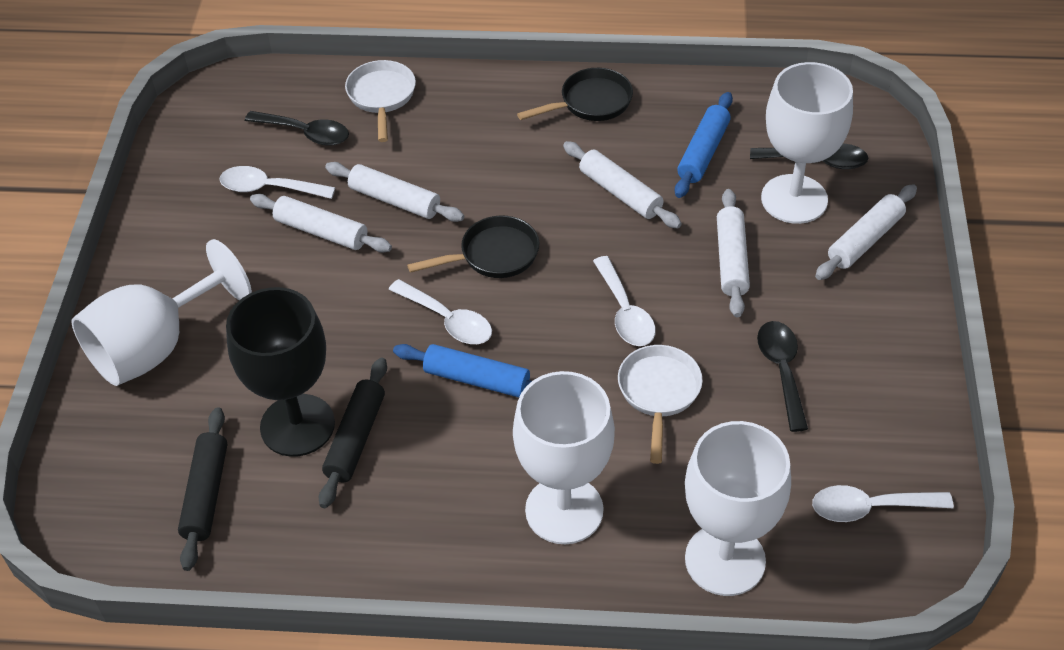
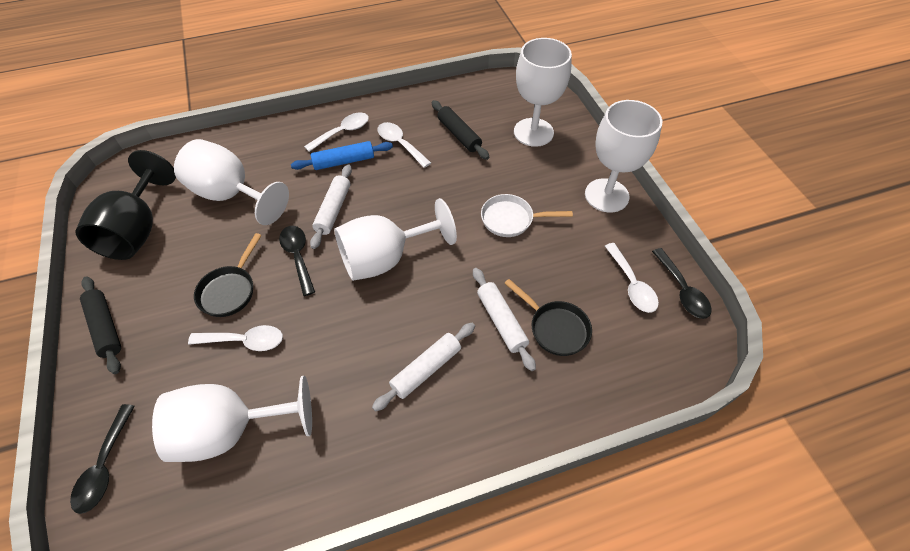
blue rolling pin: [393,344,532,398] [675,92,733,198] = 2 -> [291,141,393,170] = 1
white goblet: [72,239,252,386] [513,371,615,544] [685,421,791,596] [761,62,853,224] = 4 -> [152,376,312,462] [174,139,289,225] [334,198,457,281] [514,38,572,147] [585,100,662,213] = 5
white pan: [345,60,416,142] [618,345,703,464] = 2 -> [481,194,573,237] = 1
white rolling pin: [250,194,392,253] [325,162,464,222] [563,141,682,229] [717,189,750,317] [815,184,917,280] = 5 -> [310,164,352,249] [372,323,475,412] [473,268,536,371] = 3

